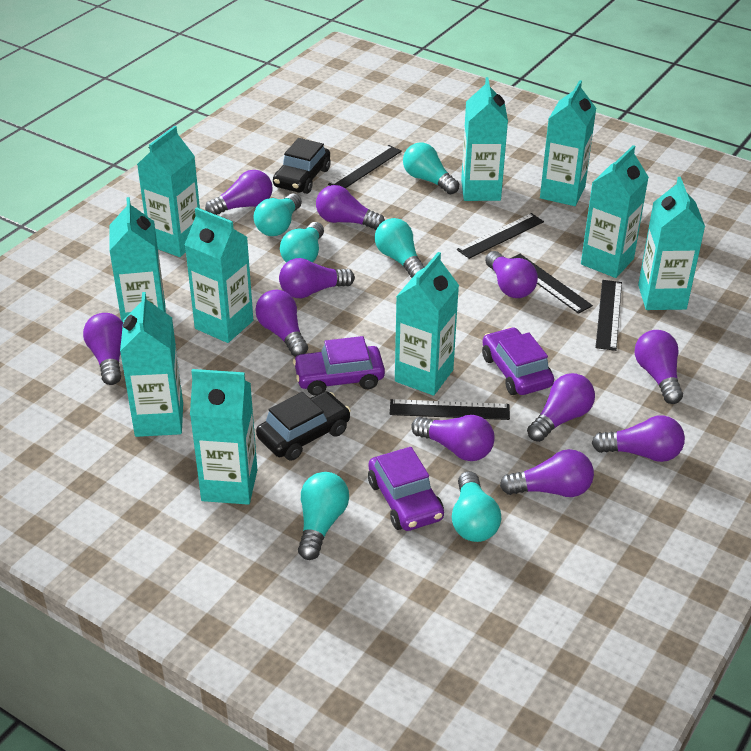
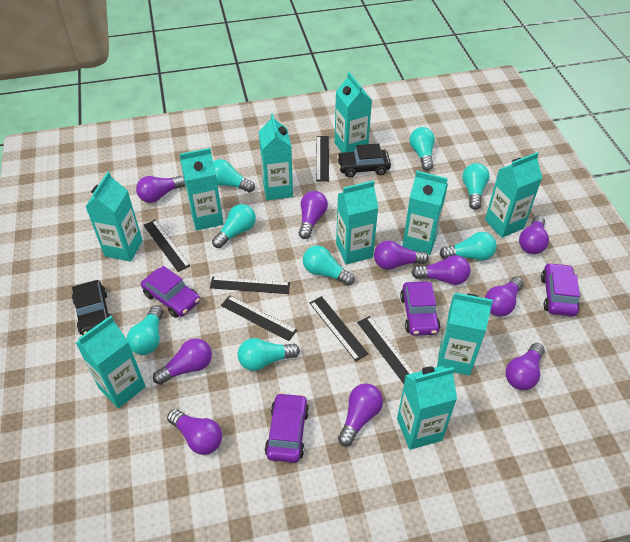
black ruler: [328,145,402,188] [390,399,510,420] [457,213,544,259] [510,254,593,314] [595,280,622,351] = 5 -> [144,219,191,272] [210,277,290,294] [221,295,297,341] [310,296,369,361] [316,136,329,182] [357,316,414,384] = 6
purple car: [293,336,385,396] [368,447,444,531] [482,327,554,395] = 3 -> [141,266,200,318] [265,393,309,463] [400,282,440,336] [541,263,580,316] = 4
purple light bulb: [83,313,123,385] [205,170,273,215] [255,290,308,357] [279,258,355,298] [316,185,385,230] [411,415,495,461] [485,251,538,298] [500,449,594,497] [527,373,595,442] [592,415,685,462] [635,330,683,404] = 11 -> [136,176,185,203] [153,338,212,385] [167,409,222,455] [299,191,328,239] [338,384,383,446] [374,241,429,270] [411,255,470,285] [485,277,524,317] [506,343,545,390] [519,216,549,254] = 10
turquoise light bulb: [253,194,302,236] [280,222,324,263] [298,472,349,560] [375,218,424,278] [403,143,459,194] [452,471,501,542] = 6 -> [127,306,163,355] [212,204,256,248] [213,159,255,193] [238,338,300,371] [303,245,355,286] [409,127,435,171] [439,232,497,261] [462,163,489,210] = 8

